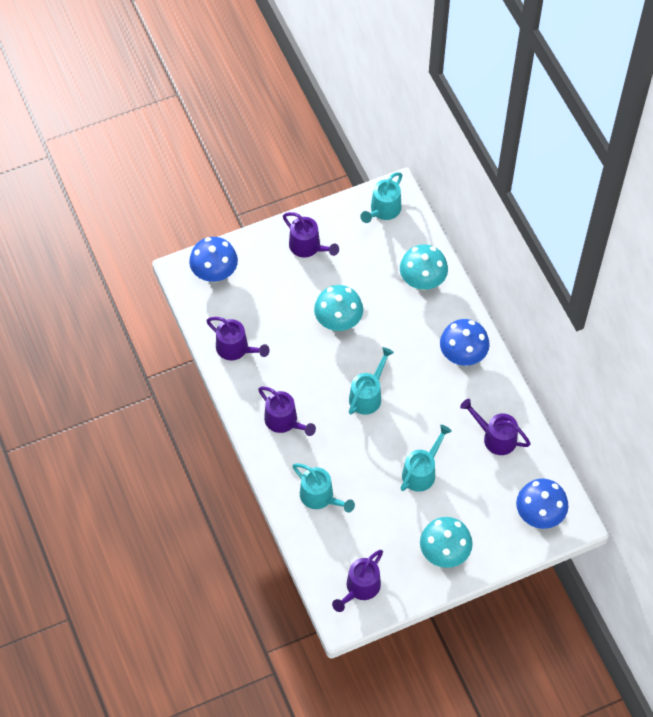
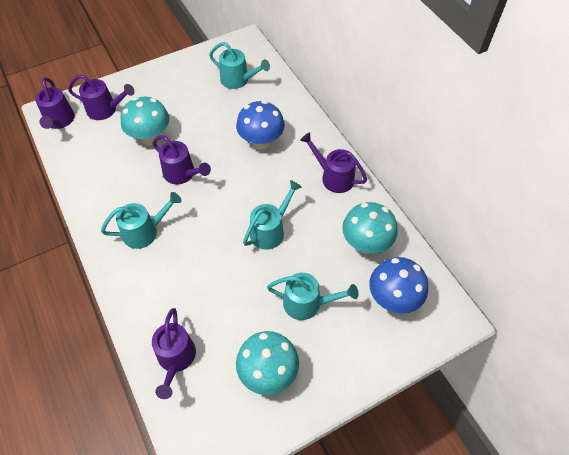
blue mushroom: [189,237,238,282] [440,319,490,366] [516,479,568,529] = 3 -> [236,100,285,150] [369,257,428,314] = 2

